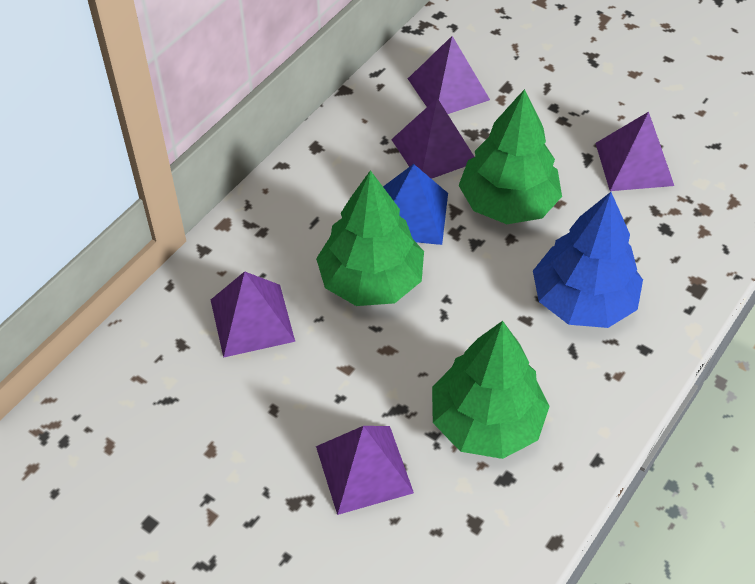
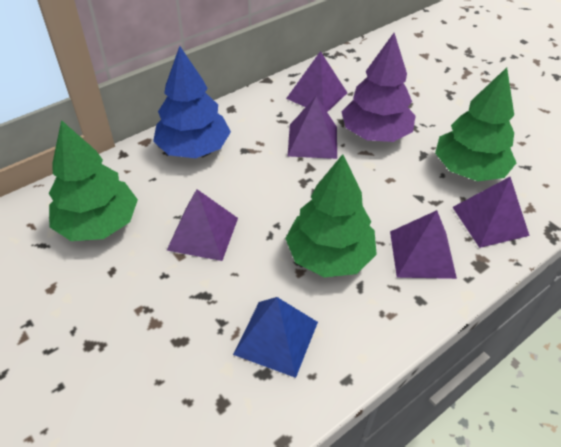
purple tree: none = 0 -> [341,33,415,142] = 1

